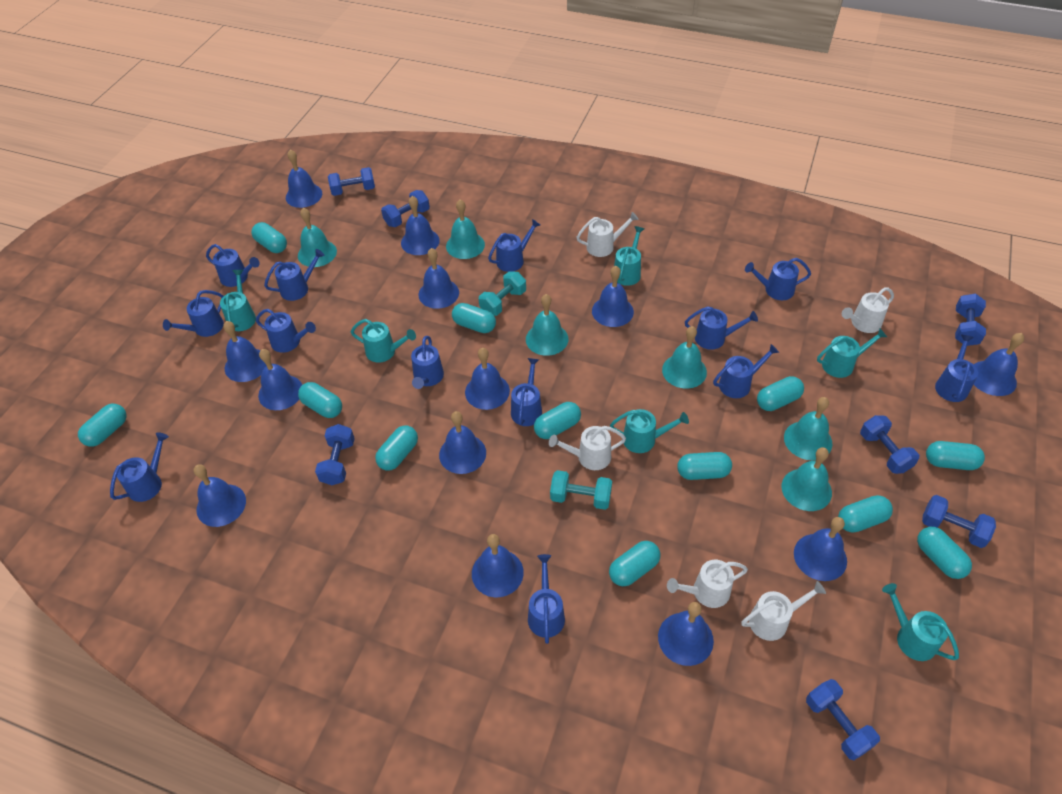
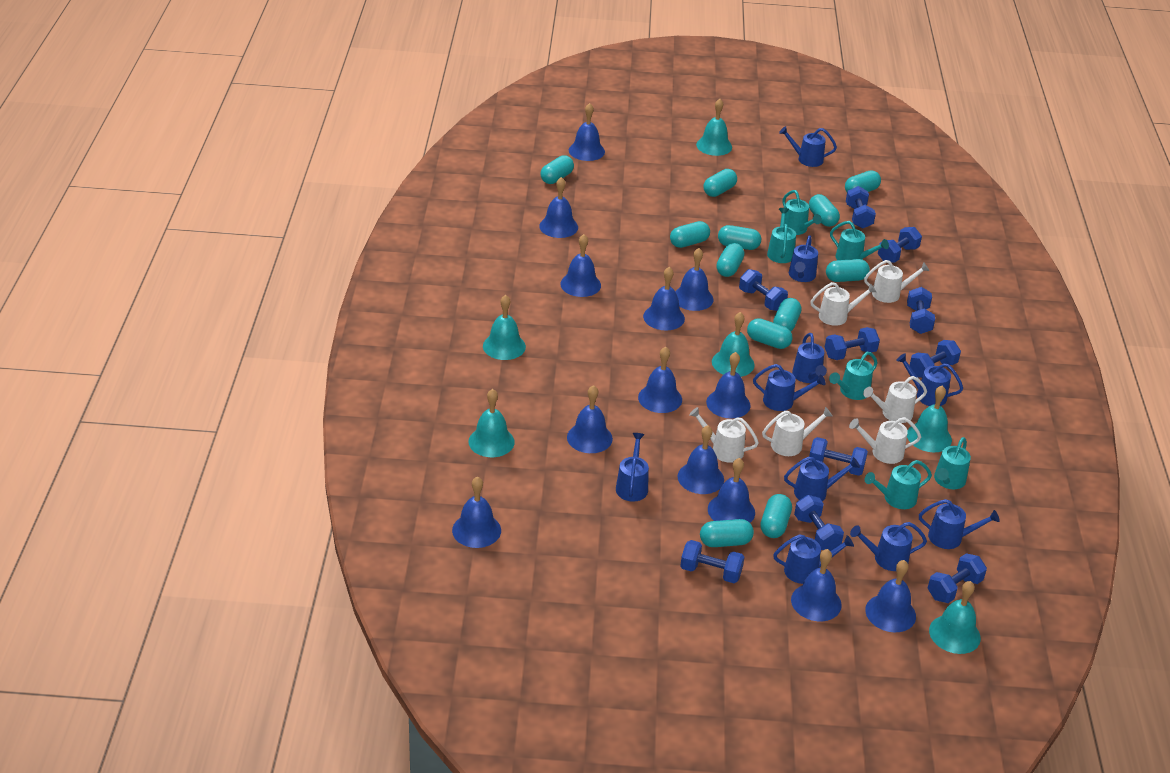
blue dumbbell: [315,424,355,485] [328,167,375,196] [381,190,430,227] [806,679,880,760] [860,415,919,474] [922,495,996,548] [955,294,986,346] = 7 -> [680,540,744,583] [739,269,788,311] [794,495,844,551] [809,437,868,476] [825,327,880,360] [846,186,876,229] [878,227,922,263] [907,287,935,334] [909,340,961,378] [928,553,987,603] = 10
blue watering can: [110,432,169,502] [163,290,224,337] [206,244,260,287] [256,309,316,353] [264,249,325,301] [411,336,444,389] [488,219,540,272] [511,358,542,426] [528,554,565,644] [685,306,758,350] [713,344,779,398] [745,258,811,300] [935,335,978,402] = 13 -> [616,433,649,502] [753,364,826,411] [773,534,854,584] [779,126,837,167] [784,457,860,501] [789,236,818,282] [792,333,827,383] [850,522,927,571] [896,353,963,406] [919,499,1000,549] = 10
turquoise dumbbell: [479,271,526,316] [550,470,612,510] = 2 -> none = 0
white watering can: [549,426,626,470] [576,212,639,257] [667,560,748,608] [741,581,826,641] [842,287,894,333] = 5 -> [689,407,759,463] [762,407,833,456] [810,282,876,326] [849,417,921,464] [863,376,927,423] [864,260,929,303] = 6

